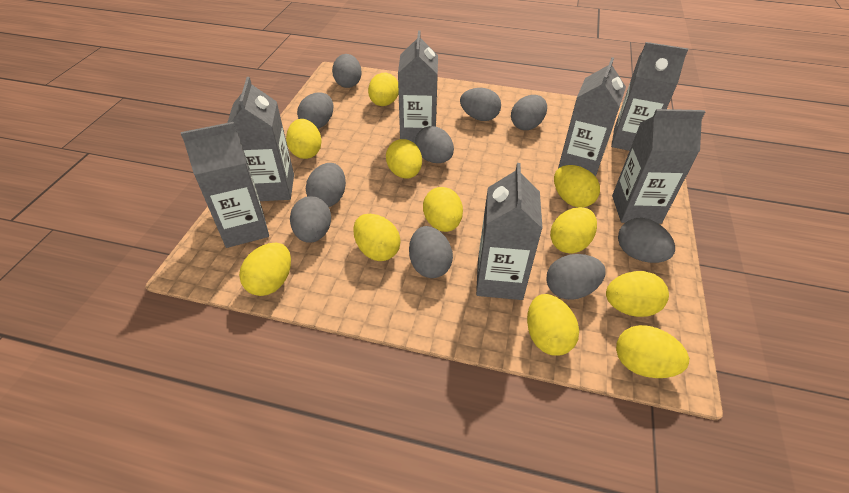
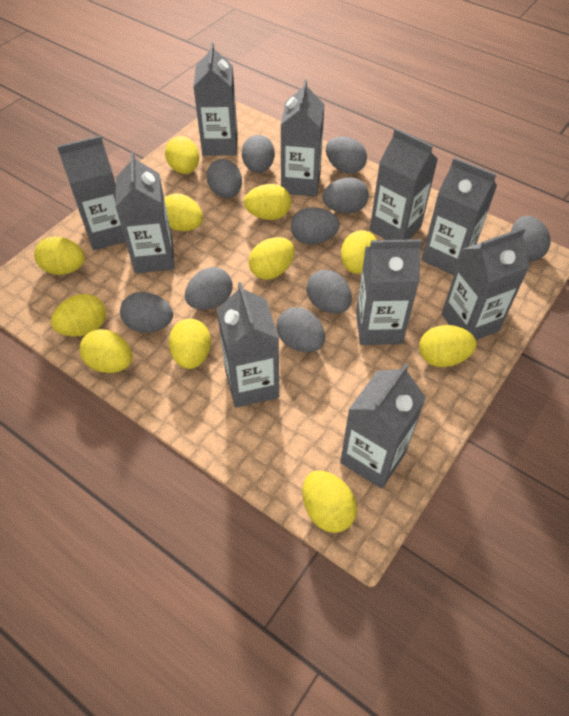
grey carton: [181,122,269,248] [227,77,294,201] [398,31,438,143] [476,163,543,300] [558,57,626,177] [611,42,688,151] [612,109,705,224] = 7 -> [57,136,126,250] [115,152,175,273] [193,42,238,156] [217,282,279,408] [281,79,325,197] [340,363,426,489] [356,239,422,345] [370,128,438,240] [421,157,497,276] [442,227,530,340] = 10

